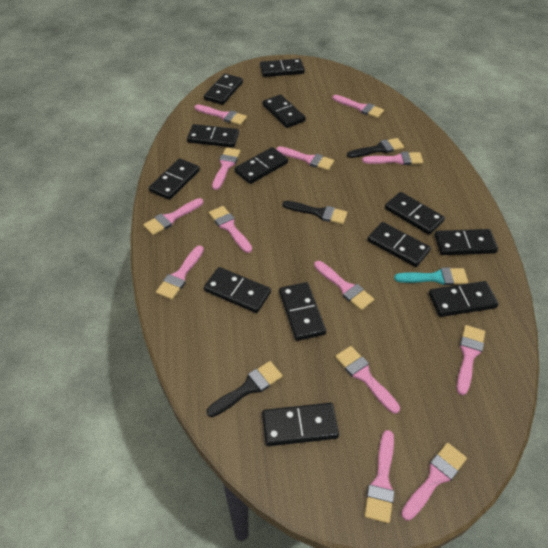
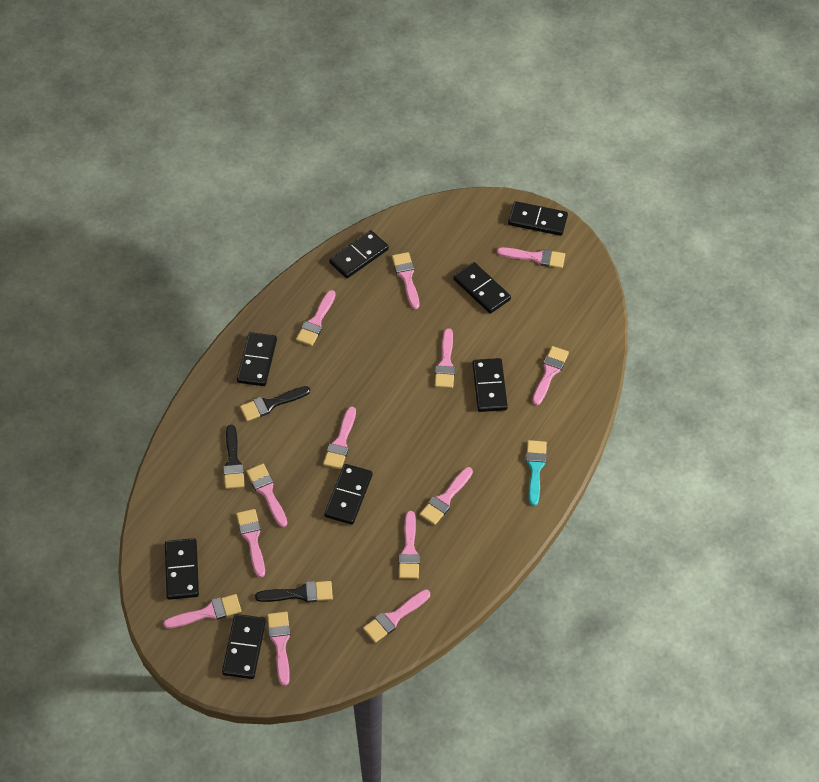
black domino: [149,158,200,200] [187,124,239,148] [204,73,243,105] [204,267,271,313] [234,147,288,184] [260,59,305,77] [262,94,306,128] [262,403,339,446] [279,282,326,341] [367,222,431,267] [385,192,445,235] [429,281,499,317] [435,229,498,255] = 13 -> [165,538,199,600] [222,614,266,679] [237,332,277,386] [324,464,373,525] [329,230,389,278] [453,262,511,314] [472,358,508,412] [508,201,568,236] = 8

